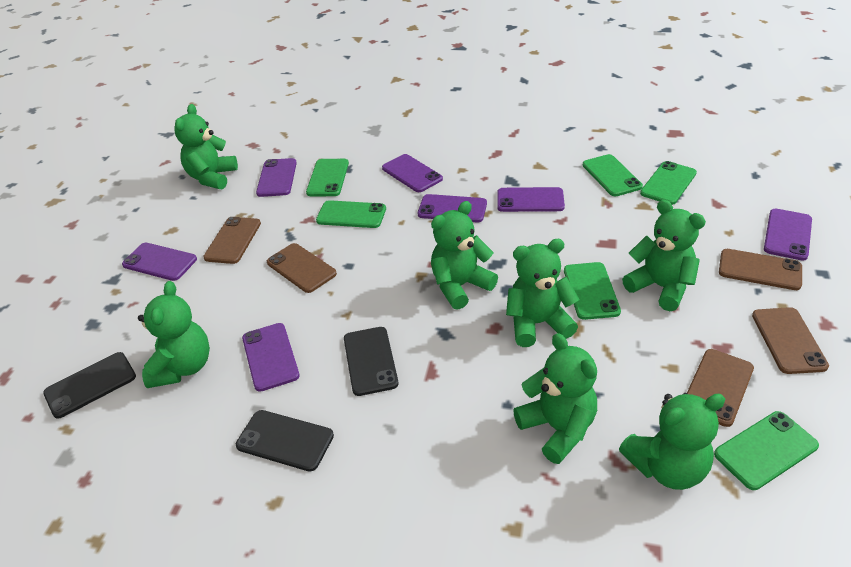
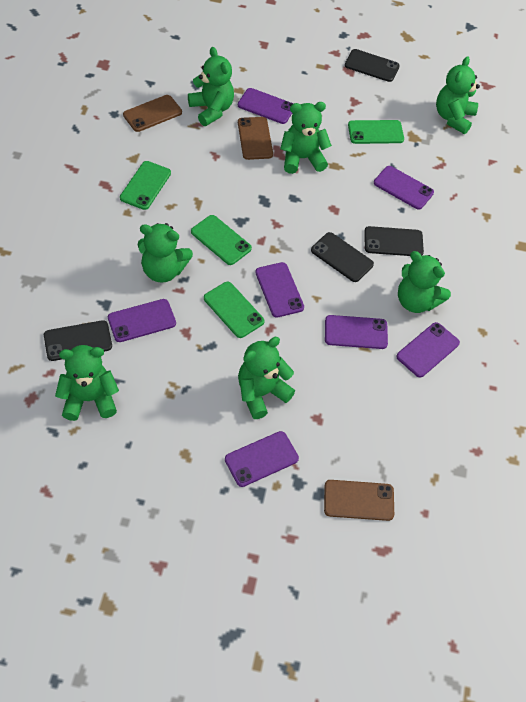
black phone: [43,352,136,419] [236,410,334,472] [344,327,399,396] = 3 -> [44,320,112,361] [311,232,374,282] [345,49,400,82] [364,226,424,256] = 4
brown phone: [203,217,261,264] [267,243,337,293] [687,349,754,427] [719,249,802,290] [752,307,829,374] = 5 -> [123,95,182,132] [238,117,273,160] [324,480,394,521] = 3
green phone: [306,159,349,196] [316,200,386,228] [564,262,621,320] [582,154,643,196] [640,161,697,205] [714,411,819,490] = 6 -> [120,161,171,210] [191,215,252,265] [204,282,264,338] [348,120,404,144] = 4

